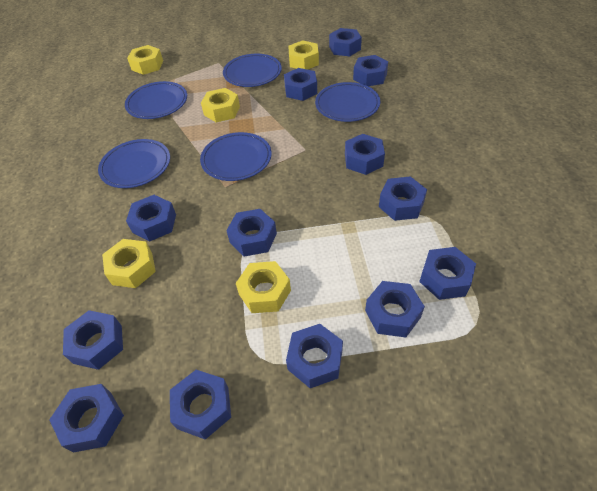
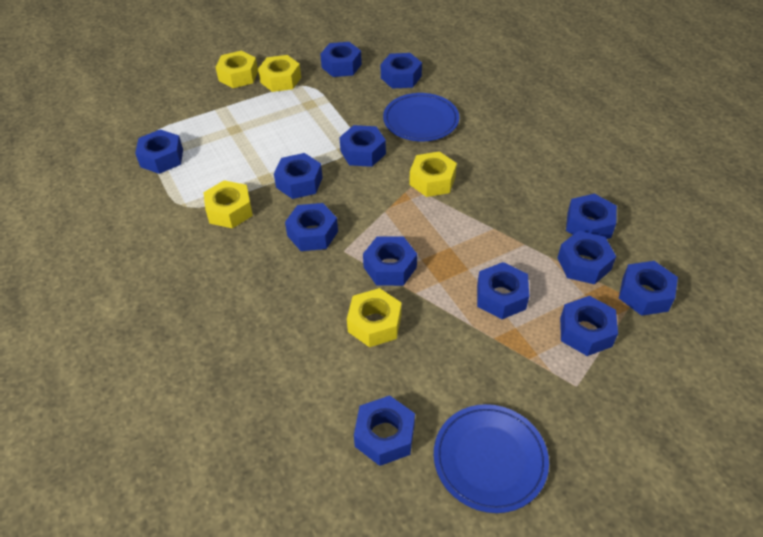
blue plate: [98,139,170,188] [125,81,187,119] [200,132,272,181] [223,54,282,87] [315,82,380,122] = 5 -> [383,93,459,141] [434,404,549,513] = 2

